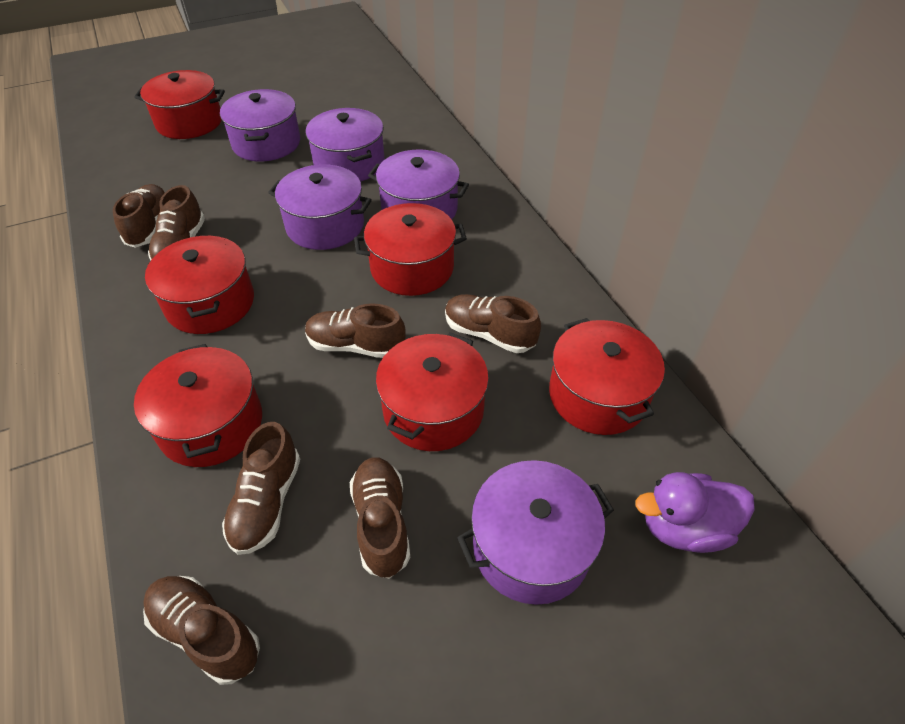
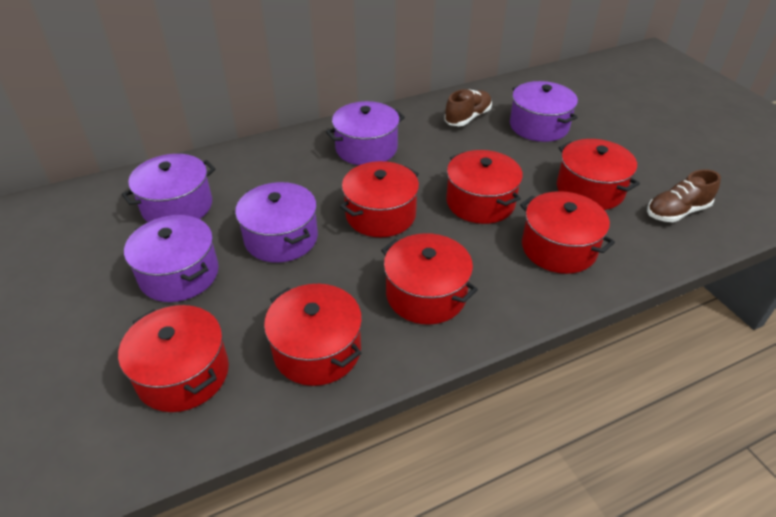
brown shoe: [113,184,165,248] [143,576,260,685] [148,185,205,261] [222,422,300,555] [305,303,405,358] [350,457,410,579] [445,294,541,353] = 7 -> [444,89,492,126] [647,169,721,222] = 2
purple duck: [635,472,755,553] = 1 -> none = 0
red pot: [134,70,225,139] [134,344,262,467] [145,235,254,334] [354,203,467,296] [376,332,489,451] [549,318,665,435] = 6 -> [118,305,229,412] [264,284,362,386] [340,161,419,237] [381,233,478,325] [446,150,523,224] [520,191,615,274] [557,139,640,210] = 7

